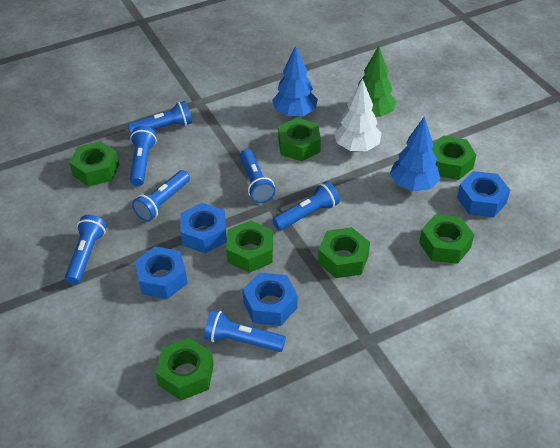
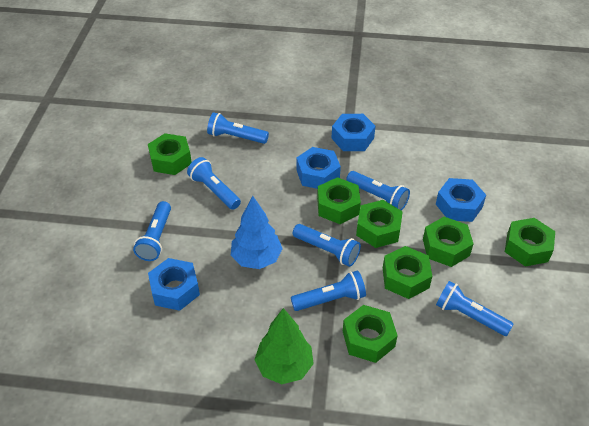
blue tree: [272,45,318,117] [390,117,440,191] = 2 -> [231,196,283,269] = 1
white tree: [334,78,382,151] = 1 -> none = 0

